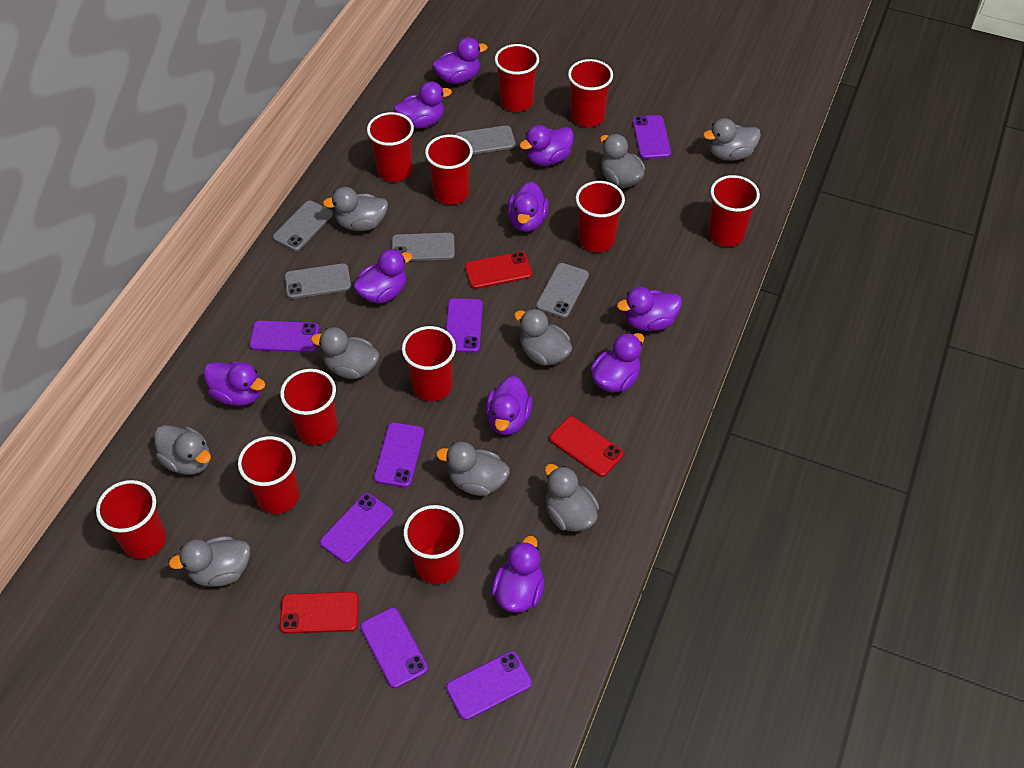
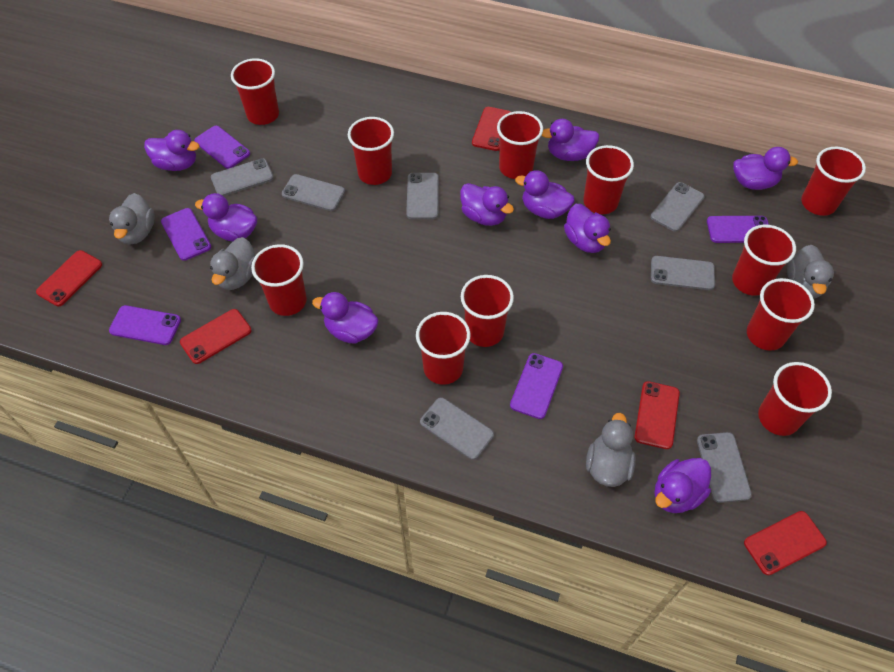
grey duck: [154,425,211,475] [168,536,250,587] [311,327,379,379] [323,187,388,231] [436,442,510,496] [514,308,572,366] [545,464,599,532] [600,134,645,188] [703,118,761,161] = 9 -> [109,193,155,245] [210,237,255,290] [586,413,636,487] [787,245,834,299] = 4
grey phone: [273,201,333,251] [285,263,351,299] [392,233,455,261] [455,125,516,155] [536,263,589,318] = 5 -> [211,158,274,196] [282,174,345,211] [406,173,439,219] [420,397,494,460] [650,182,705,232] [651,256,715,290] [697,432,752,503] = 7
purple duck: [204,361,265,406] [353,249,413,303] [394,81,452,129] [433,37,488,84] [485,376,533,435] [491,536,545,613] [507,181,549,232] [519,125,574,166] [590,333,644,392] [617,287,682,331] = 10 -> [144,130,199,171] [195,193,257,241] [312,292,379,344] [460,183,514,226] [515,170,575,219] [542,119,599,161] [564,204,611,253] [655,458,711,513] [733,147,798,190] = 9
purple phone: [249,320,319,353] [320,493,393,563] [360,608,428,688] [374,423,424,487] [446,298,483,353] [446,651,532,720] [633,115,671,159] = 7 -> [109,305,181,345] [161,208,211,261] [195,126,250,169] [510,353,563,419] [707,216,769,243] = 5
red phone: [280,592,359,634] [465,252,532,289] [550,416,623,477] = 3 -> [36,250,102,306] [180,309,252,364] [472,107,511,151] [634,381,680,449] [744,511,827,575] = 5

